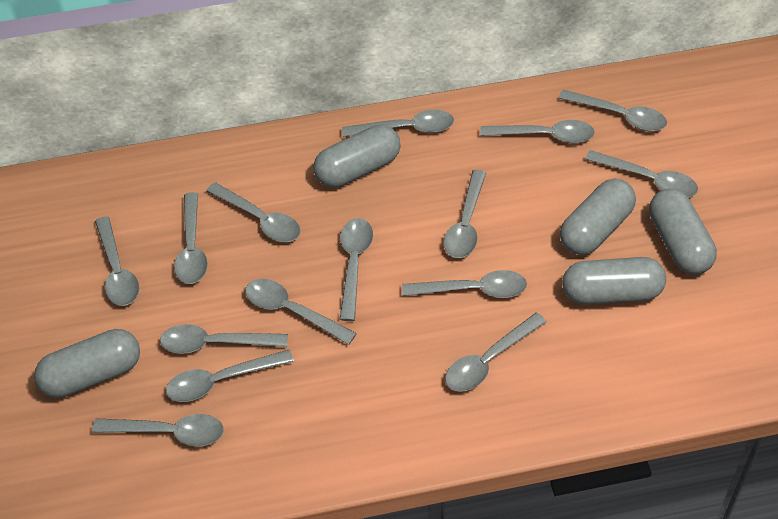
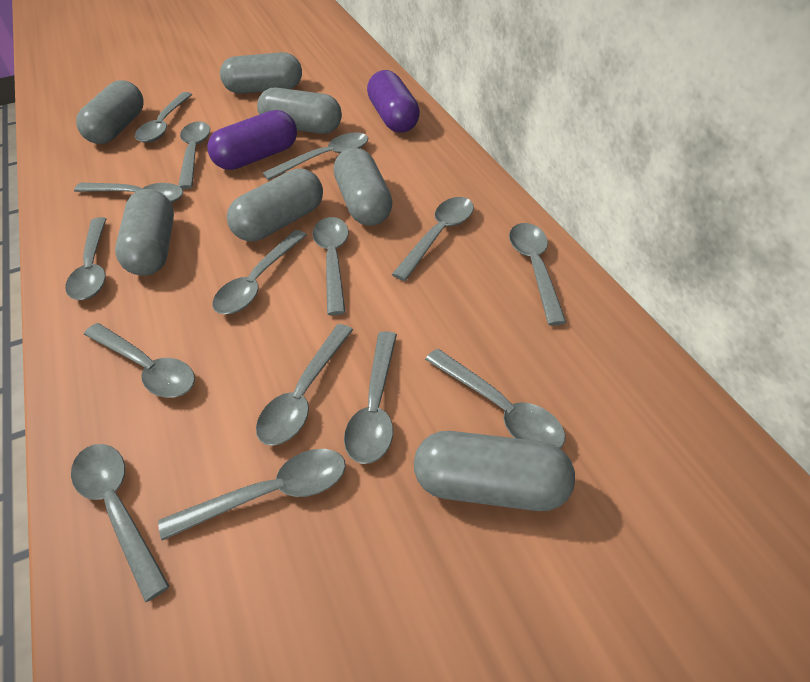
grey capsule: [34,329,140,398] [313,125,401,188] [560,179,636,255] [562,257,666,305] [649,189,717,275] = 5 -> [76,80,144,144] [115,189,174,276] [220,52,302,94] [227,169,323,241] [257,88,342,134] [334,148,393,226] [414,431,575,511] = 7
purple capsule: none = 0 -> [208,110,297,170] [367,70,420,133] = 2

